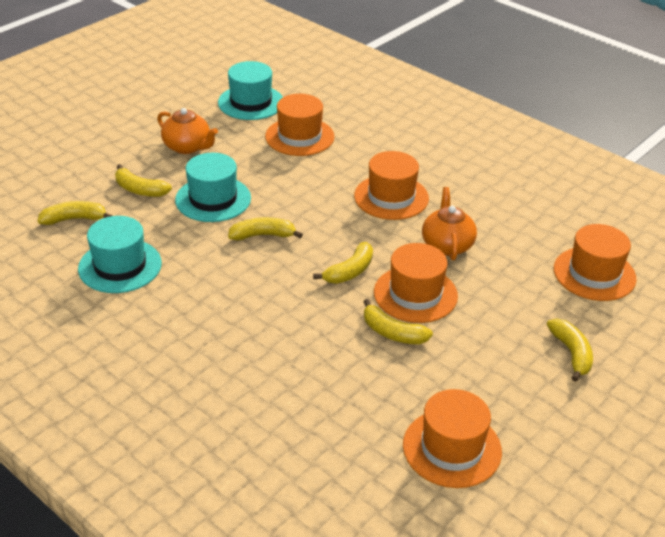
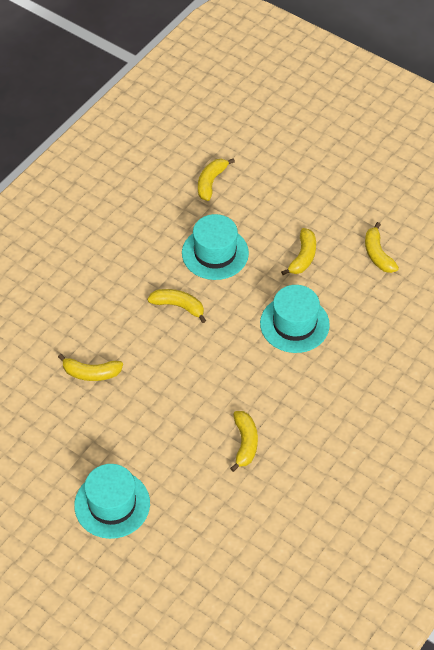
orange hat: [265,94,335,156] [354,151,429,220] [374,243,458,323] [403,389,502,488] [554,224,637,301] = 5 -> none = 0
orange teapot: [157,108,218,154] [422,187,477,261] = 2 -> none = 0

